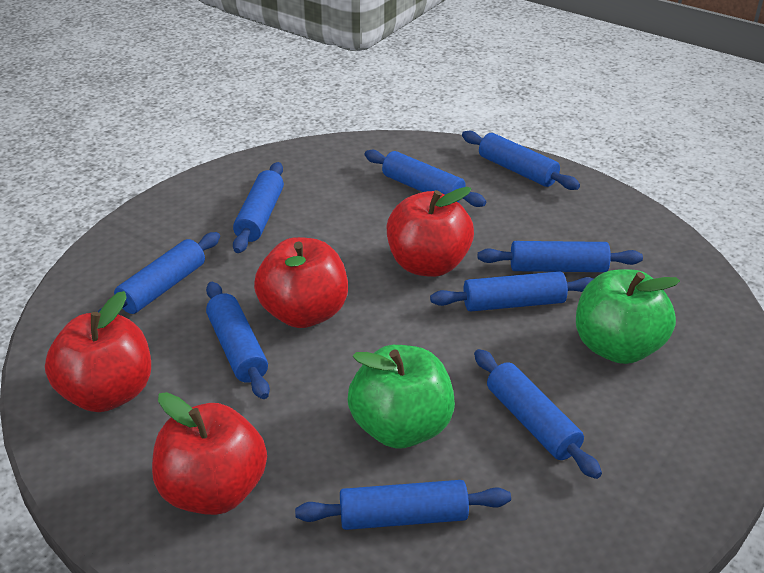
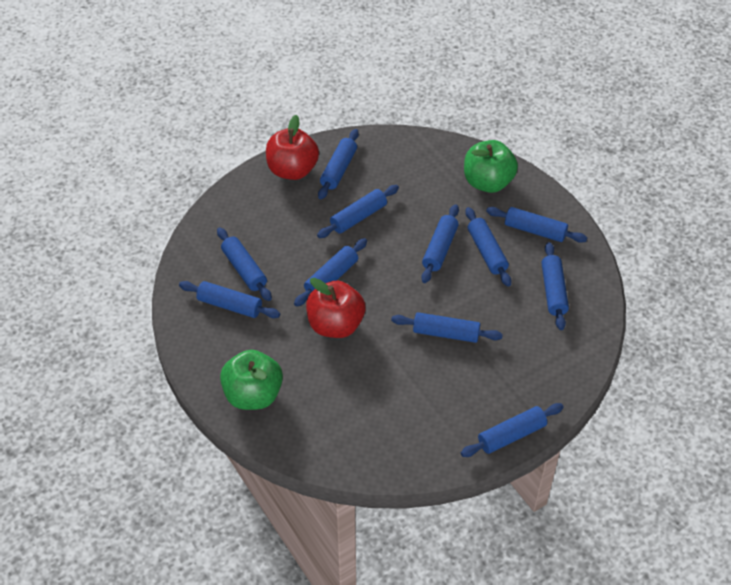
blue rolling pin: [98,232,220,314] [206,282,270,399] [233,162,284,253] [295,480,511,530] [364,150,486,207] [430,271,593,311] [462,131,580,190] [474,349,602,479] [478,241,643,272] = 9 -> [179,281,280,318] [217,227,272,301] [294,238,367,307] [317,185,399,238] [318,129,359,199] [391,312,503,343] [421,204,459,283] [461,403,564,457] [465,207,512,287] [486,207,587,243] [541,242,569,330] = 11
red apple: [45,291,151,412] [152,392,267,515] [254,237,348,328] [387,187,474,277] = 4 -> [266,115,319,180] [306,278,365,338] = 2

